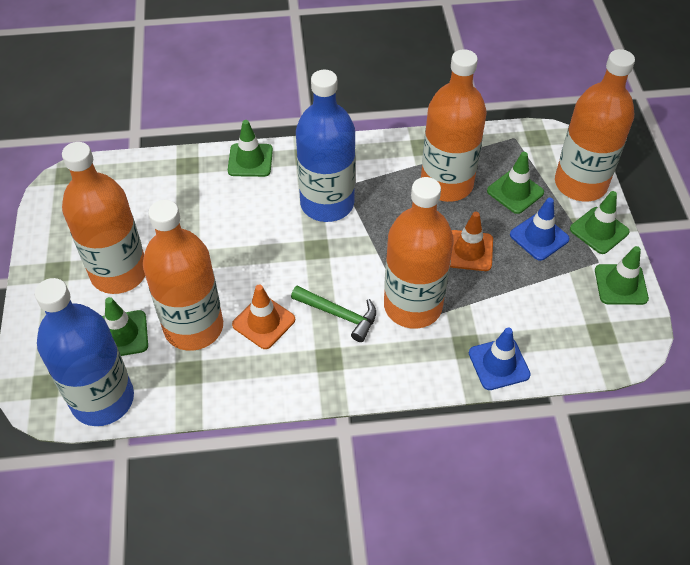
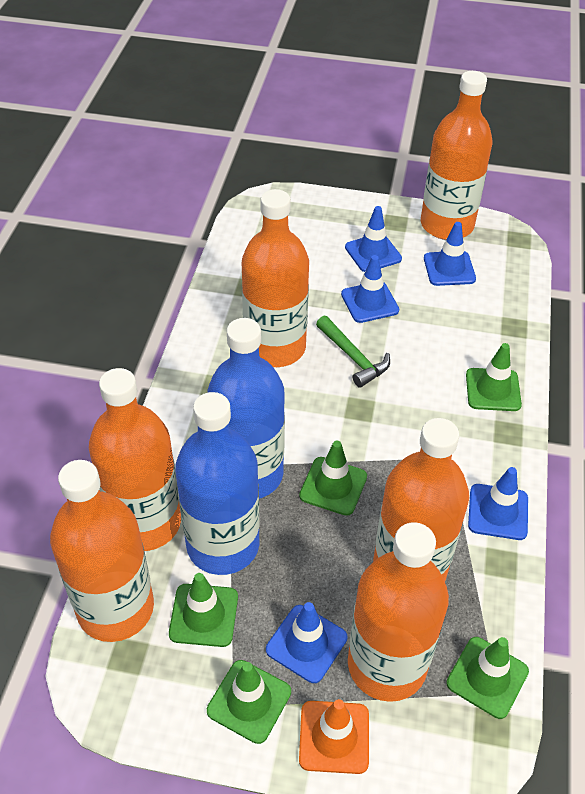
blue traffic cone: [469,328,531,390] [510,197,570,261] = 2 -> [266,602,347,683] [341,255,399,323] [345,206,402,272] [424,222,476,286] [468,467,528,540] = 5
orange bottle: [62,142,145,294] [143,200,223,351] [384,177,454,329] [421,49,487,202] [555,49,635,202] = 5 -> [50,460,154,642] [89,368,181,551] [242,189,309,367] [348,522,449,702] [373,418,469,581] [421,71,492,240] = 6
orange traffic cone: [232,285,295,349] [450,212,493,271] = 2 -> [299,699,369,774] = 1

